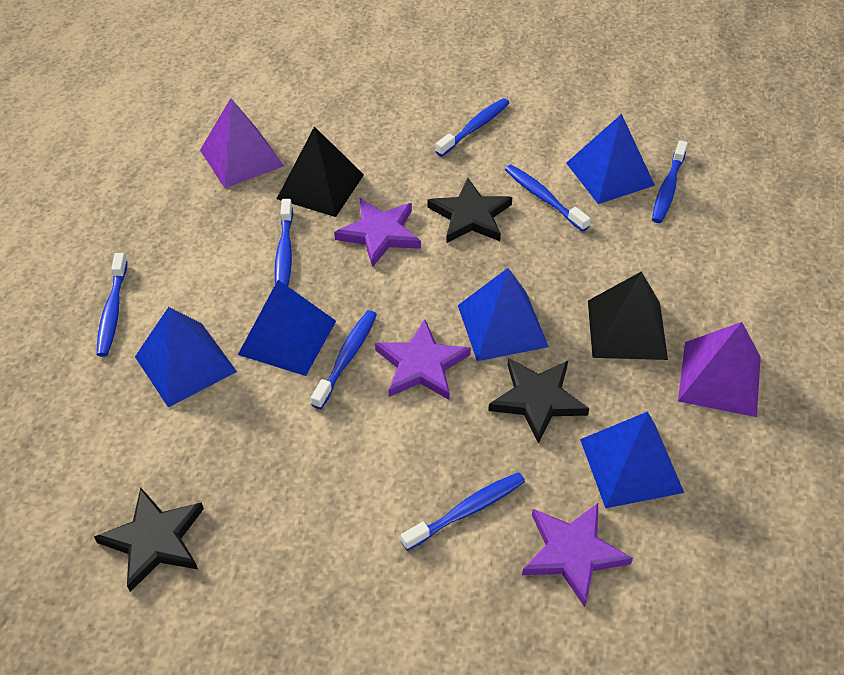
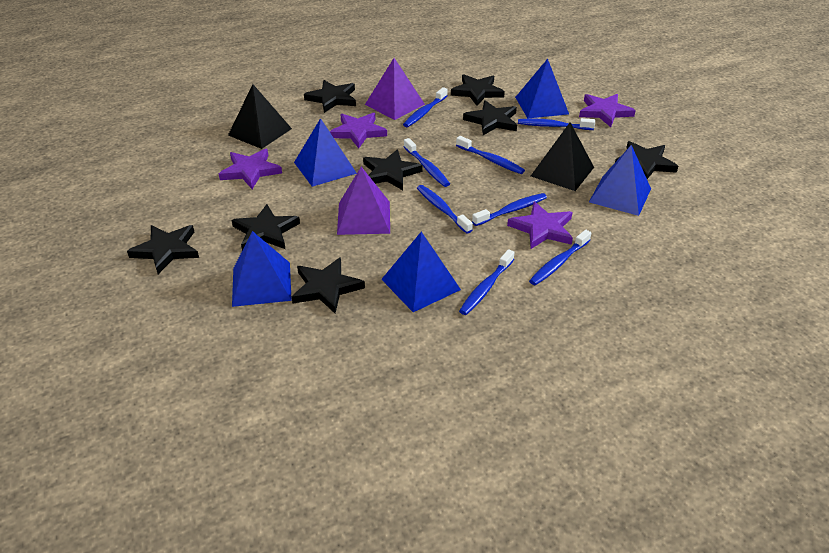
black star: [94,487,204,592] [427,178,512,243] [488,358,590,444] = 3 -> [127,225,199,274] [232,204,300,250] [292,257,365,313] [304,80,356,113] [363,149,423,190] [451,74,505,106] [463,100,517,135] [615,141,678,179] = 8
blue toothbrush: [97,253,127,357] [275,199,293,286] [311,310,377,409] [401,472,525,551] [435,98,509,156] [505,165,590,232] [652,140,688,223] = 7 -> [403,87,448,127] [404,138,450,187] [417,185,473,234] [456,136,525,174] [459,249,515,315] [472,193,547,226] [518,118,595,130] [529,230,591,285] = 8
purple star: [334,198,421,267] [375,319,471,400] [522,503,633,607] = 3 -> [219,149,282,189] [330,113,387,148] [507,201,573,249] [579,94,636,127] = 4

